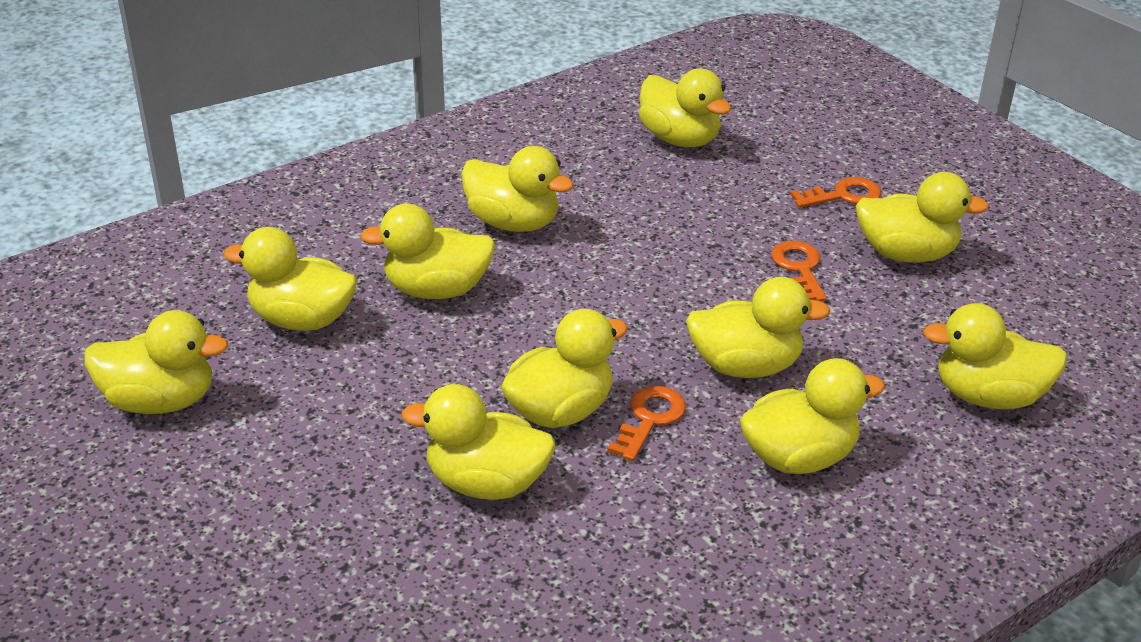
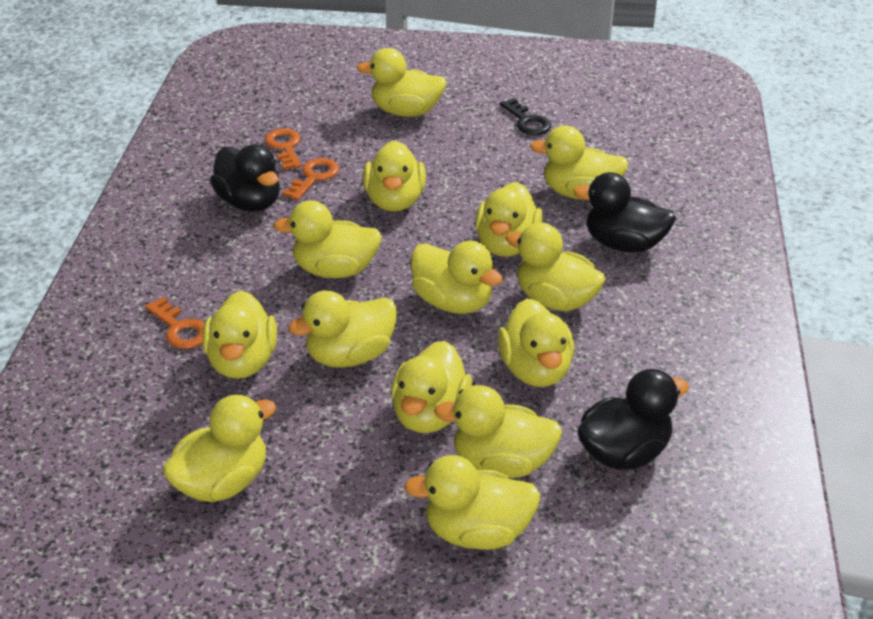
black duck: none = 0 -> [210,144,280,212] [573,172,676,253] [578,369,689,470] = 3
black key: none = 0 -> [500,98,551,135] = 1
yellow duck: [84,310,228,414] [224,227,357,331] [360,203,496,299] [401,384,556,500] [461,146,574,232] [501,309,628,428] [639,69,731,147] [686,277,831,378] [740,358,885,474] [856,172,989,263] [923,303,1067,409] = 11 -> [162,394,276,502] [202,290,277,379] [273,201,382,278] [288,290,397,368] [357,48,447,117] [363,140,426,212] [391,341,472,433] [404,455,541,550] [411,241,503,314] [434,385,562,478] [475,182,543,257] [498,298,574,387] [505,222,606,312] [530,125,629,200] = 14

